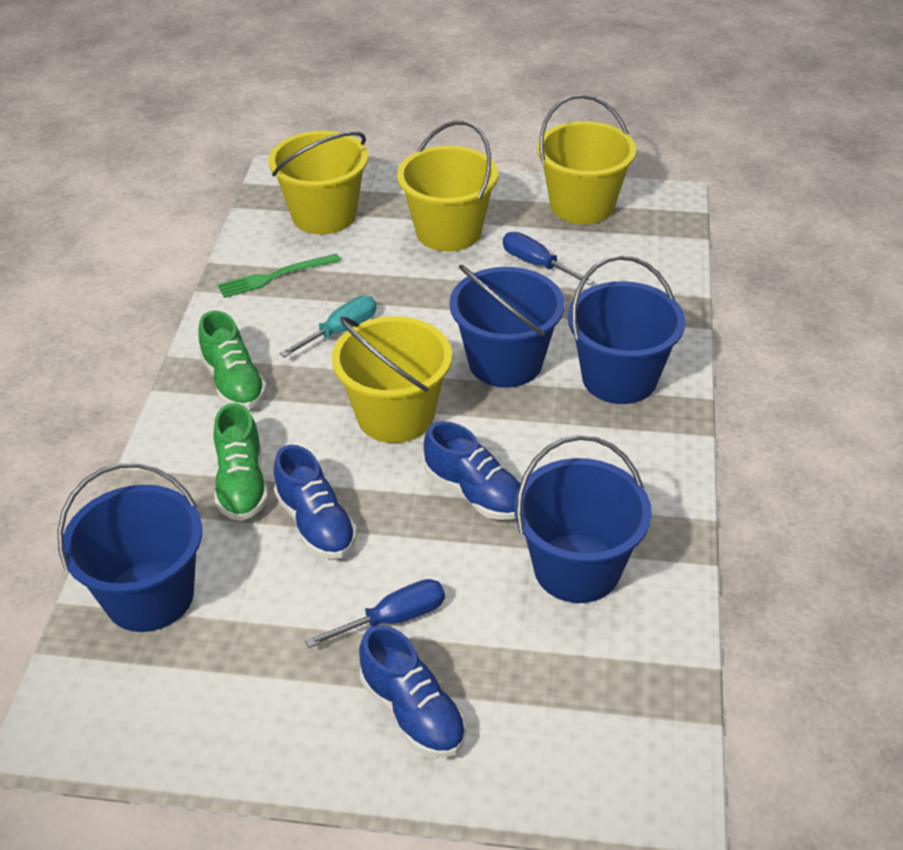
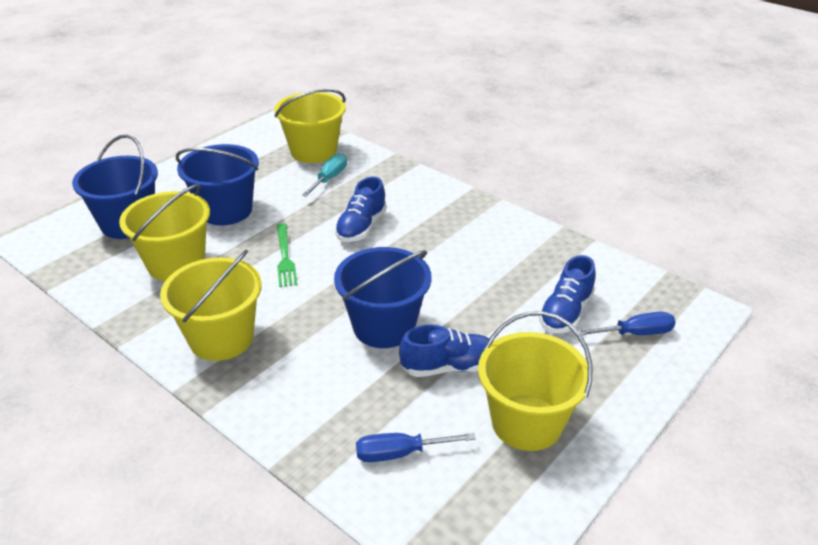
blue bucket: [57,463,202,632] [449,265,565,388] [514,435,652,603] [568,255,685,404] = 4 -> [72,135,158,239] [176,144,259,225] [334,247,432,348] = 3
green shoe: [198,311,267,409] [213,403,268,521] = 2 -> none = 0

